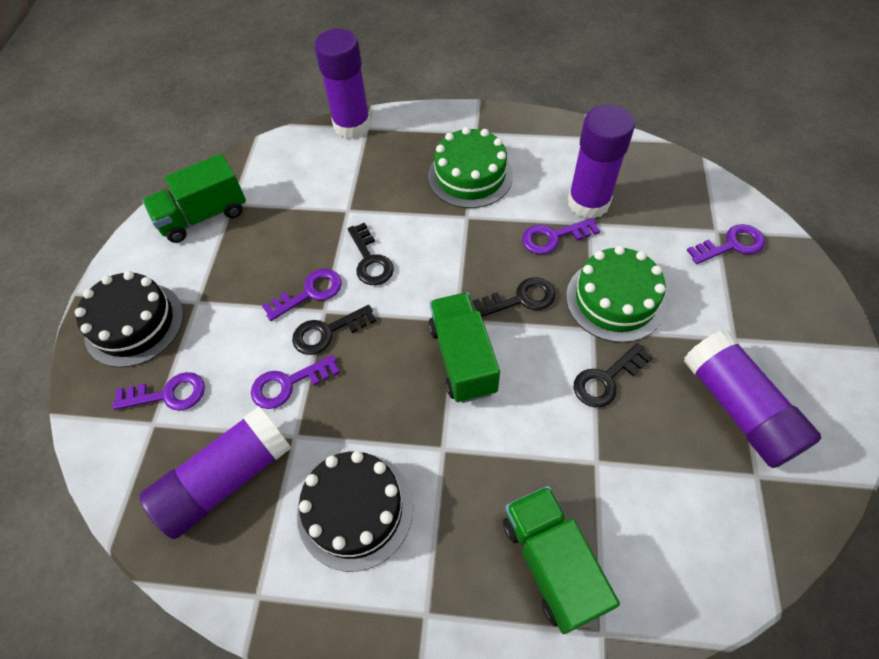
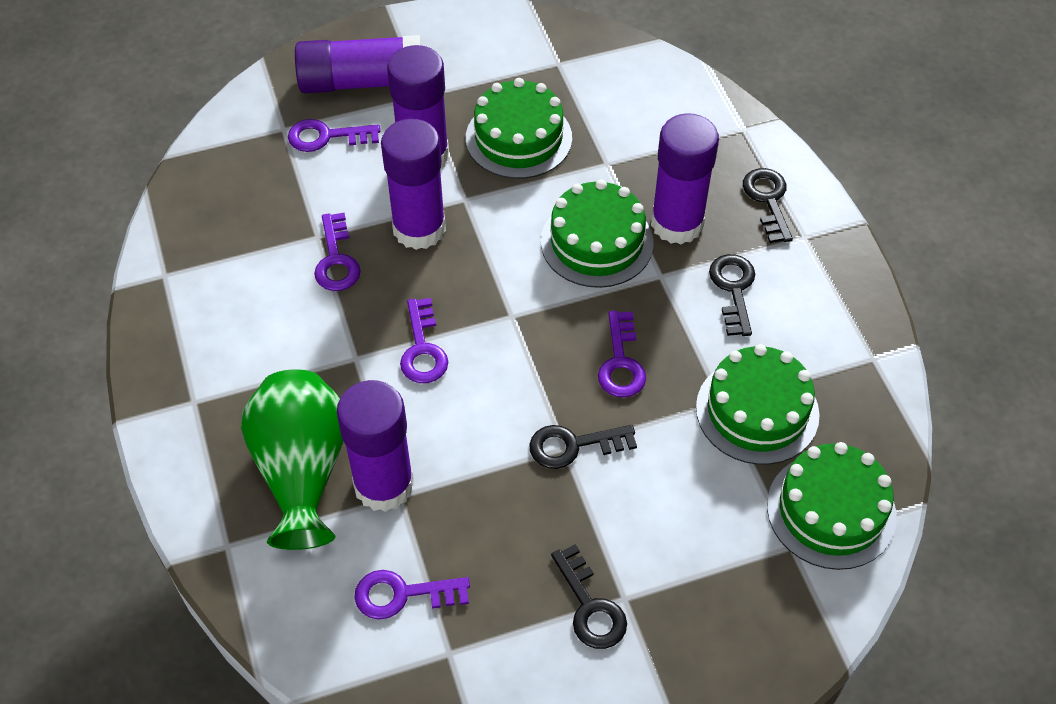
black cake: [75,271,184,367] [297,451,413,572] = 2 -> none = 0
green cake: [428,127,513,208] [566,246,666,343] = 2 -> [466,78,572,179] [541,179,654,288] [696,344,820,465] [767,442,897,570] = 4
green truck: [142,154,246,243] [428,292,500,403] [503,486,620,634] = 3 -> none = 0
green vase: none = 0 -> [241,369,344,550] = 1
purple glue stick: [139,406,291,539] [314,29,371,139] [568,104,635,219] [684,329,822,468] = 4 -> [295,35,421,93] [337,380,414,512] [381,119,446,250] [387,45,449,168] [651,113,719,244] = 5

